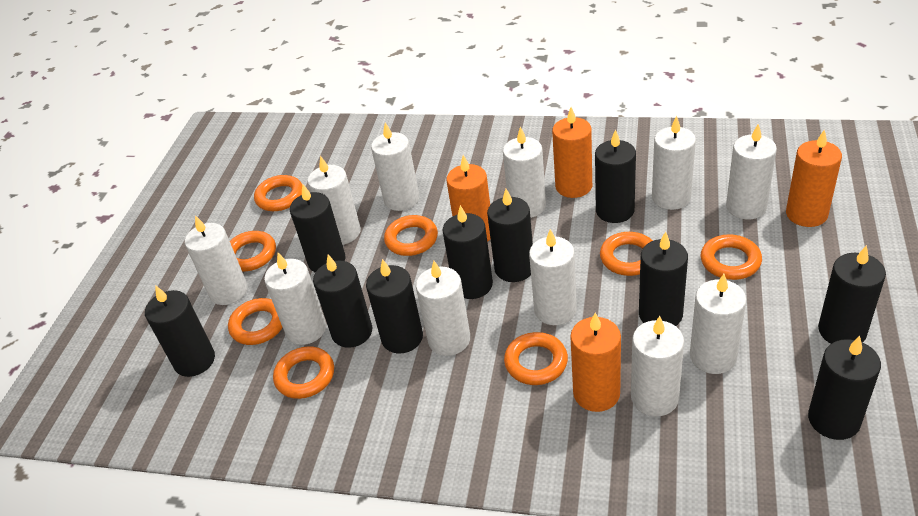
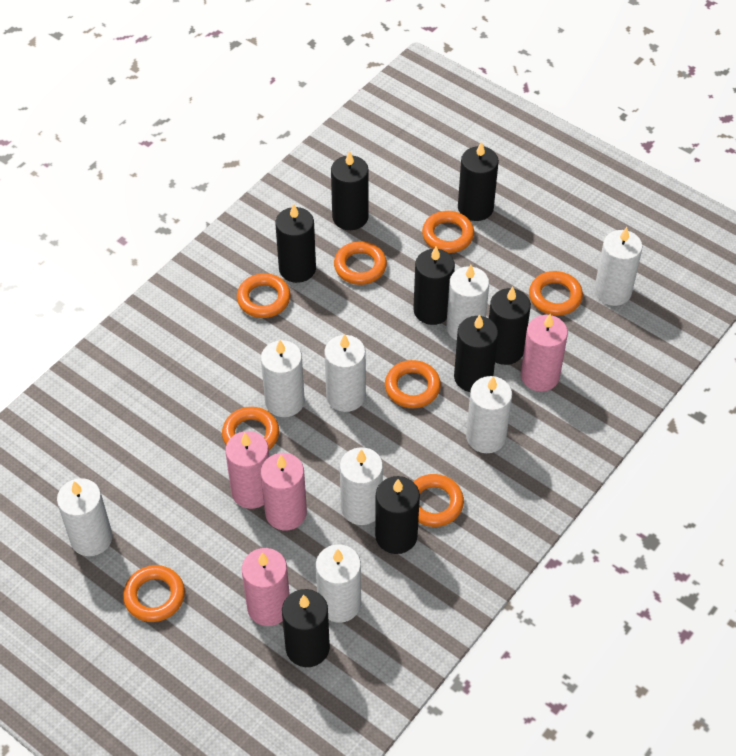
black candle: [145,285,215,377] [290,184,345,272] [313,255,372,348] [366,259,423,354] [443,205,493,299] [487,189,533,282] [595,129,636,223] [639,232,688,326] [808,336,881,440] [818,245,886,344] = 10 -> [275,203,316,283] [282,589,330,667] [331,151,369,230] [375,476,420,554] [413,247,455,325] [454,315,498,392] [458,141,499,221] [489,287,531,365] = 8
orange candle: [446,155,490,242] [552,107,592,198] [570,313,621,412] [786,129,842,227] = 4 -> none = 0
pink candle: none = 0 -> [225,431,269,509] [242,548,290,626] [261,453,307,530] [521,314,568,392] = 4
white candle: [185,215,248,305] [264,253,326,345] [307,156,361,245] [371,123,419,211] [416,261,470,356] [503,127,546,218] [529,229,577,325] [631,316,684,416] [652,116,696,210] [690,274,746,374] [726,124,777,219] = 11 -> [57,478,113,556] [261,340,305,417] [316,544,361,623] [324,334,366,412] [340,447,383,525] [446,265,489,341] [466,376,512,453] [594,227,643,306] = 8

